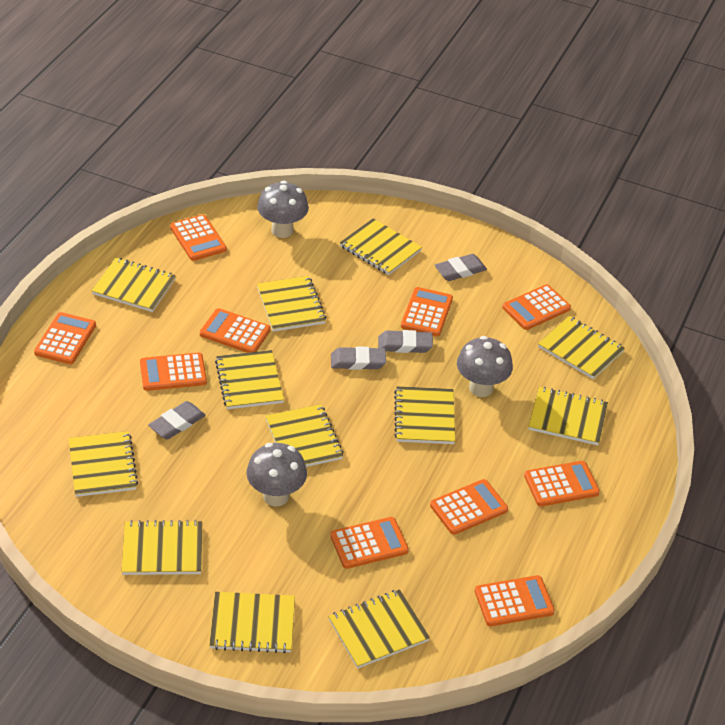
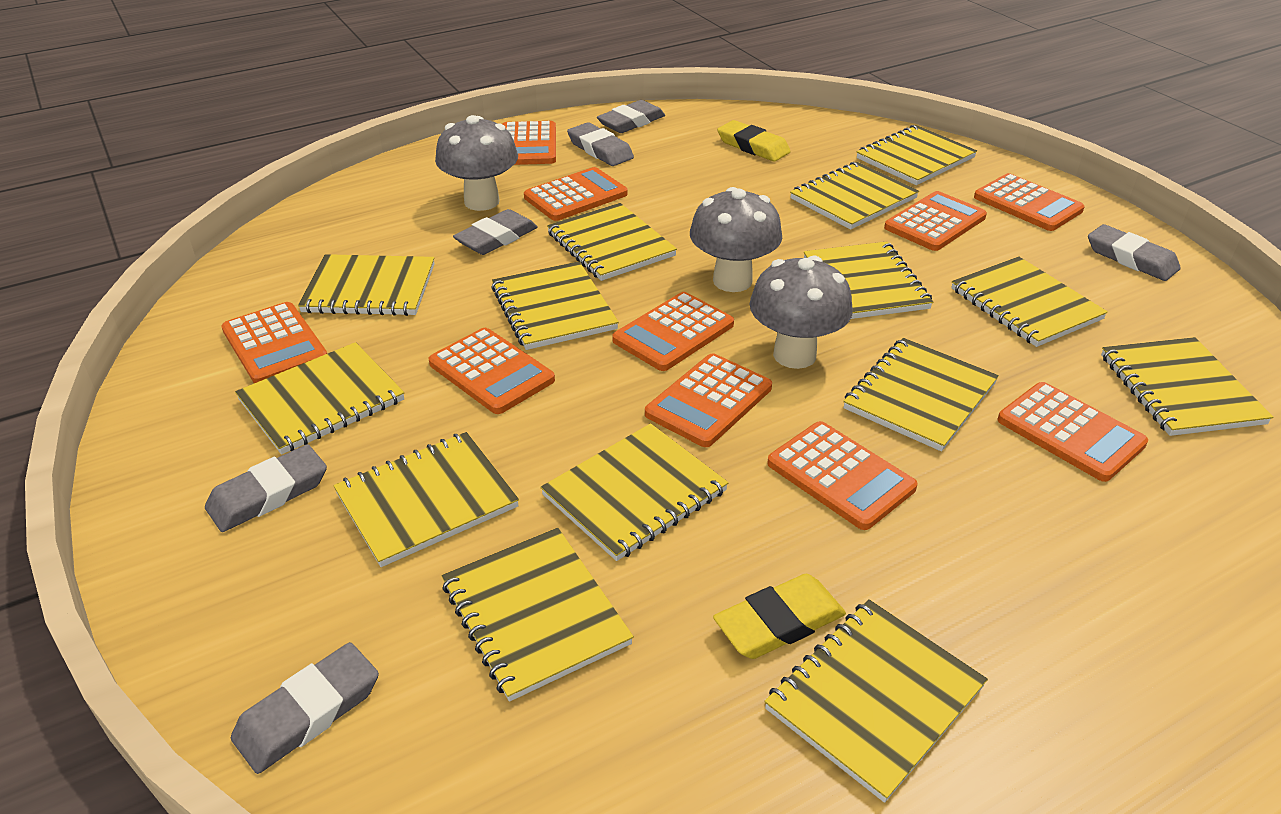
grey eraser: [148,401,206,439] [331,346,386,370] [378,330,433,353] [435,254,487,281] = 4 -> [205,444,327,532] [231,642,379,774] [453,209,538,255] [567,122,634,166] [597,100,665,133] [1088,224,1181,281] = 6
yellow eraser: none = 0 -> [713,574,846,659] [717,120,791,161] = 2
yellow notebook: [69,431,138,497] [91,258,176,312] [121,520,202,575] [209,592,295,653] [215,350,284,409] [257,276,326,332] [266,404,343,467] [328,589,430,669] [340,218,422,275] [394,386,455,444] [528,387,608,445] [538,316,625,380] = 12 -> [235,342,404,455] [298,254,434,316] [333,432,519,567] [442,528,634,702] [491,261,619,350] [540,423,729,561] [547,203,677,281] [764,599,988,803] [790,162,919,230] [804,242,933,319] [843,338,999,451] [857,125,977,185] [951,256,1108,347] [1101,337,1273,436] = 14

